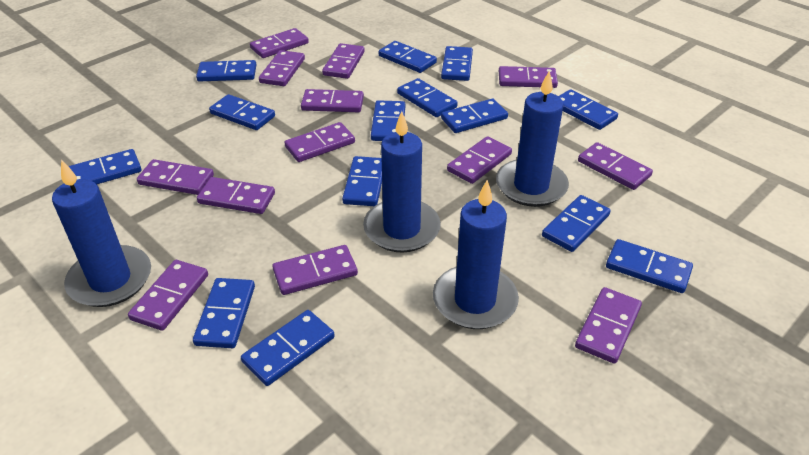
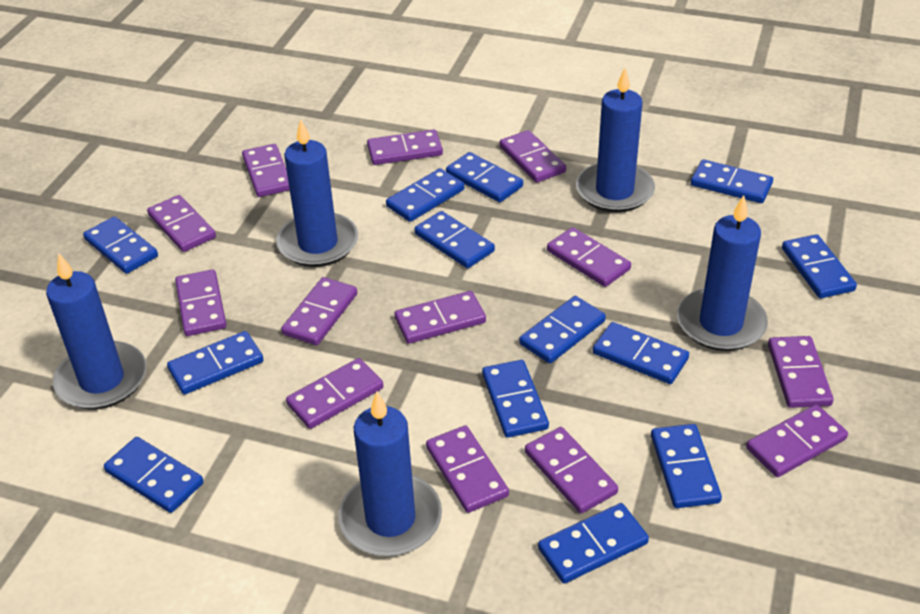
blue candle: [52,159,151,307] [363,111,441,253] [433,180,519,329] [496,71,569,207] = 4 -> [46,253,147,410] [276,119,358,267] [338,391,442,556] [576,68,655,213] [677,195,768,351] = 5
blue domino: [68,149,141,184] [193,278,255,348] [196,60,256,82] [209,94,275,130] [241,310,335,386] [342,156,382,206] [371,100,405,141] [379,41,437,73] [397,78,458,117] [441,46,473,81] [441,99,508,133] [542,195,611,252] [558,89,618,130] [606,239,693,293] = 14 -> [83,216,158,274] [104,437,204,513] [167,331,264,395] [386,168,464,222] [415,211,495,268] [446,152,523,202] [482,360,549,438] [519,296,606,363] [538,503,649,584] [593,322,689,384] [651,424,722,508] [691,159,773,203] [782,234,857,298] = 13

